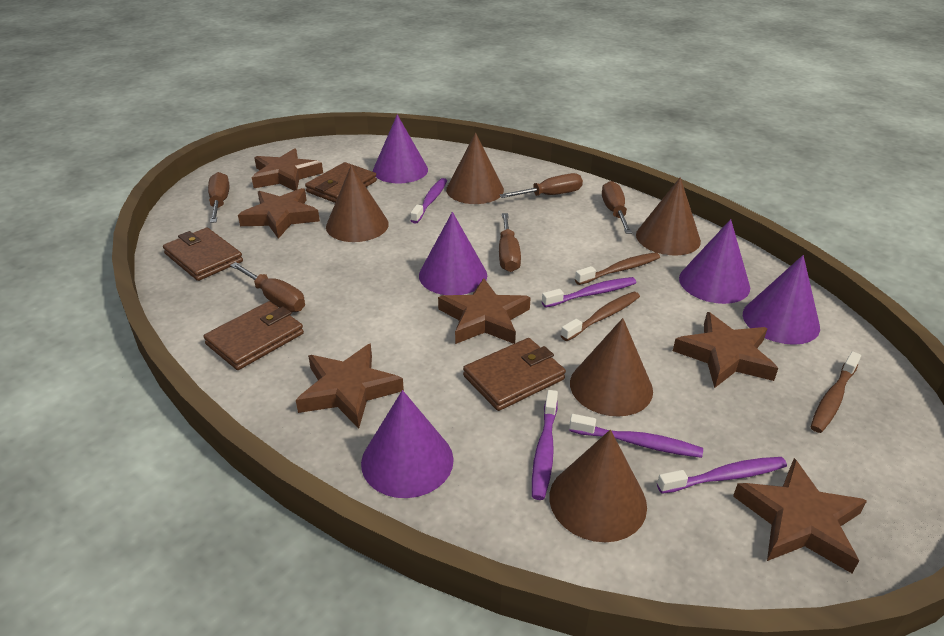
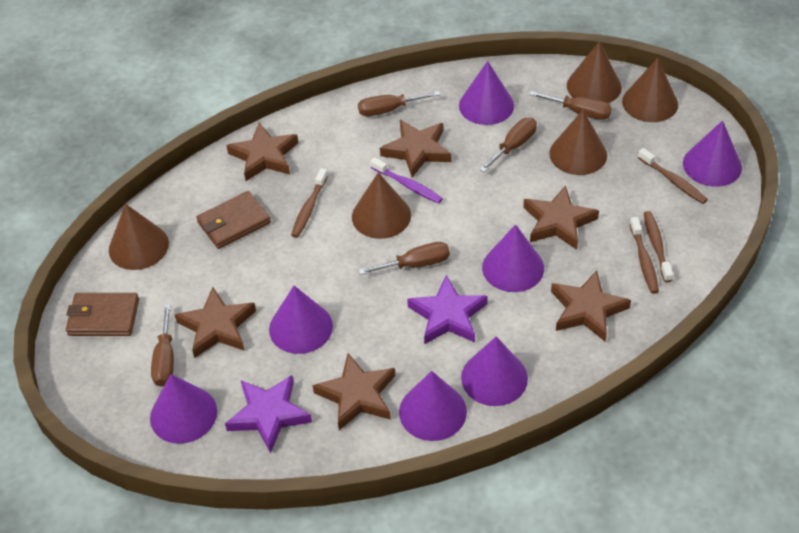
brown toothbrush: [561,292,640,341] [575,252,660,285] [811,351,861,433] = 3 -> [291,168,328,238] [630,217,659,293] [638,148,708,204] [644,211,673,282] = 4
brown wallet: [163,228,243,281] [203,301,304,370] [305,162,377,203] [463,338,566,411] = 4 -> [66,293,139,336] [196,191,271,249] = 2
purple cone: [361,390,454,498] [373,114,428,183] [419,212,487,295] [679,219,750,304] [743,255,820,345] = 5 -> [150,374,217,444] [269,286,333,354] [399,371,467,441] [459,61,514,125] [461,336,528,406] [482,224,544,292] [683,120,742,187] = 7
purple star: none = 0 -> [225,375,312,453] [407,275,488,344] = 2
purple toothbrush: [411,178,447,224] [532,390,558,500] [542,277,637,308] [569,414,703,458] [657,457,787,494] = 5 -> [370,157,443,204] = 1

